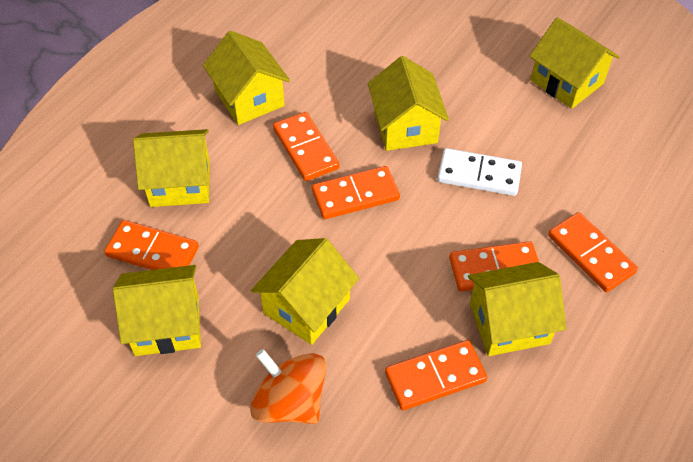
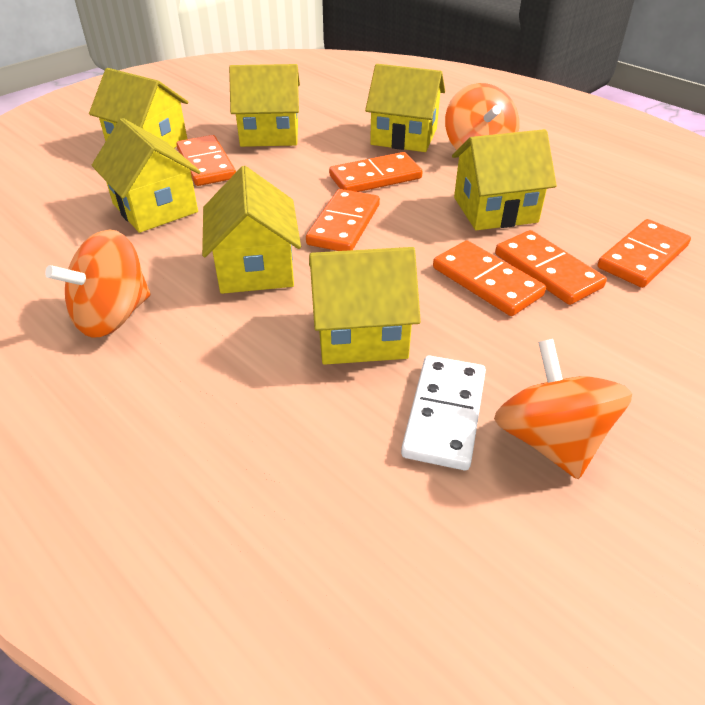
orange spinning top: [250,349,326,424] = 1 -> [45,230,151,338] [445,83,519,150] [494,339,632,479] = 3

